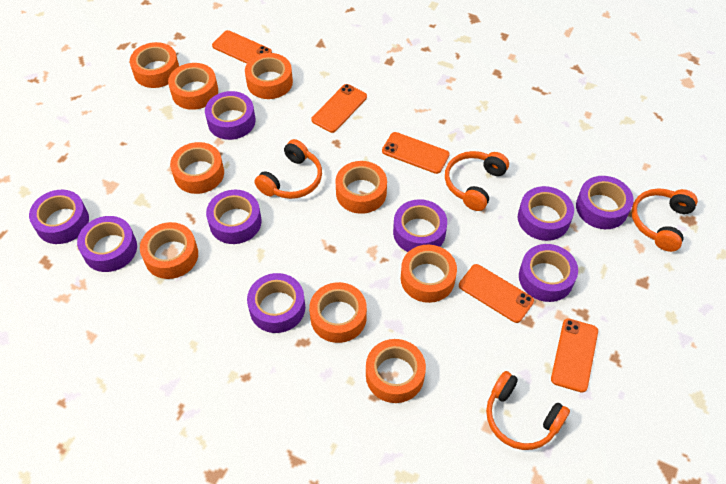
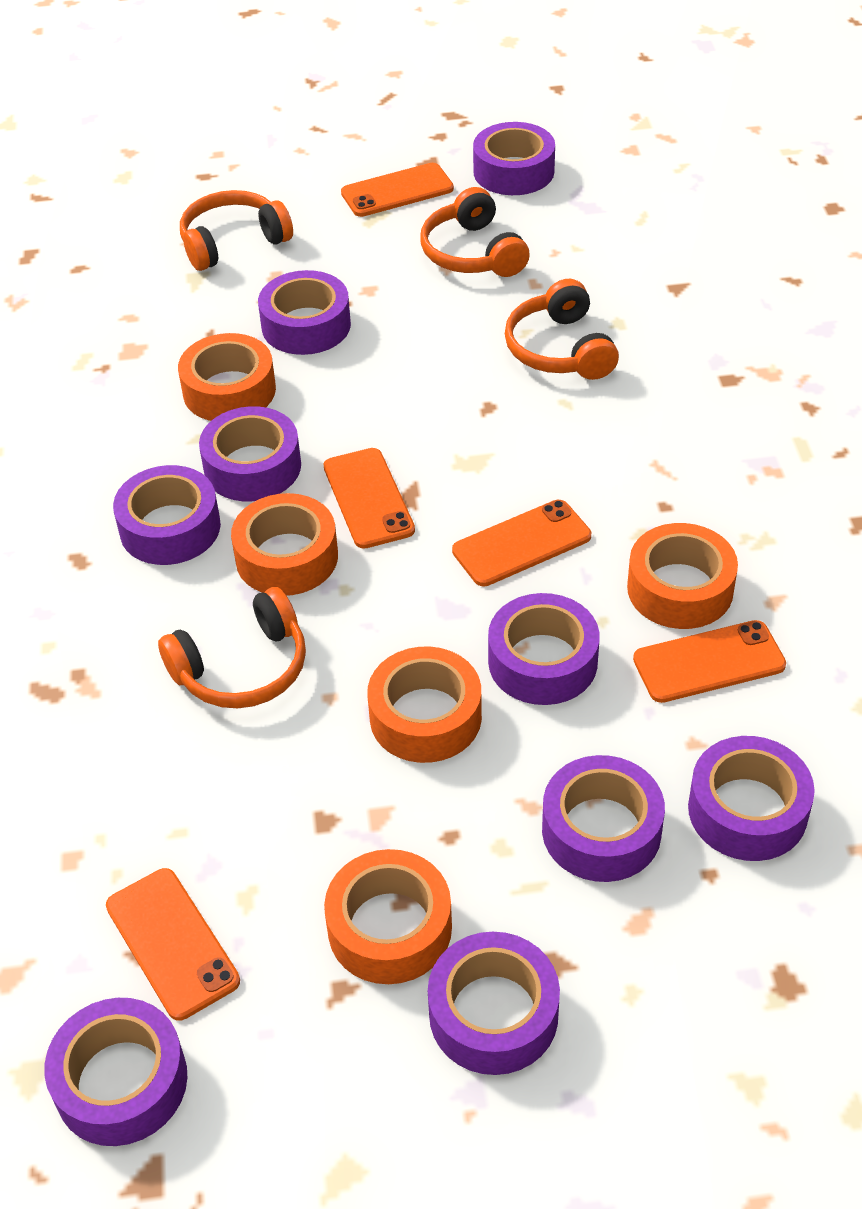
orange tape: [130,42,179,88] [140,222,198,279] [168,63,218,110] [170,142,224,194] [245,53,293,99] [309,282,367,343] [335,161,387,214] [366,339,426,403] [401,245,457,303] = 9 -> [178,333,276,421] [231,493,338,596] [324,849,452,984] [367,647,482,763] [627,523,738,629] = 5

